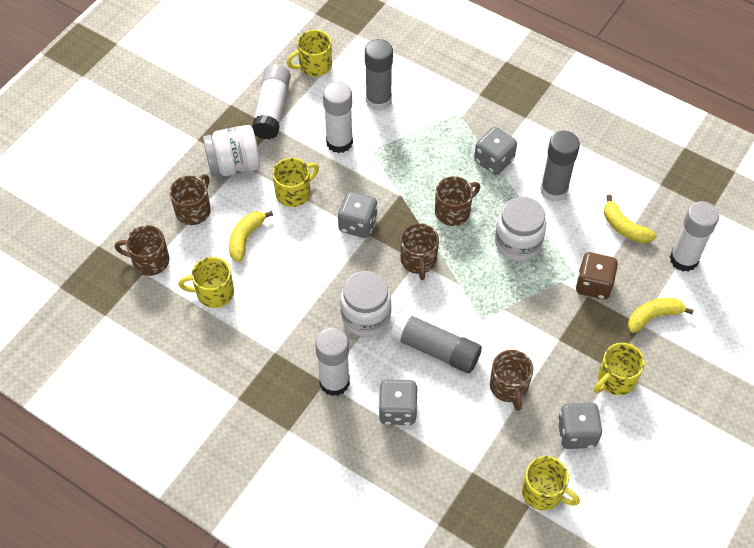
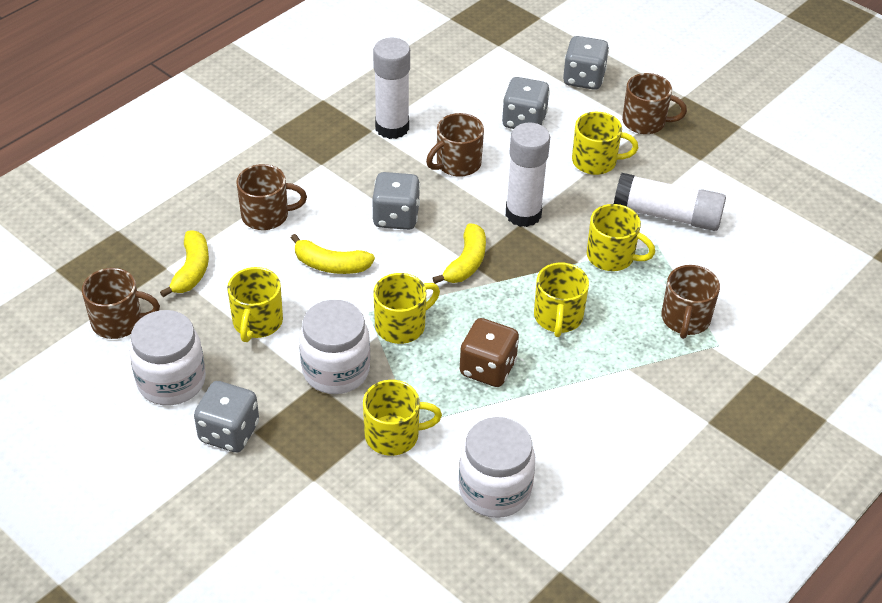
grey glue stick: [365,39,393,111] [391,311,482,373] [540,131,580,202] = 3 -> none = 0
white glue stick: [252,64,291,140] [315,328,350,396] [323,82,353,153] [670,201,719,272] = 4 -> [373,38,410,139] [506,122,550,227] [614,173,726,231] = 3
yellow mug: [178,257,234,308] [272,158,319,207] [287,30,332,77] [522,456,580,510] [594,343,645,395] = 5 -> [227,267,283,342] [363,380,442,456] [374,273,440,344] [534,263,589,337] [572,112,638,175] [587,204,655,271] = 6

